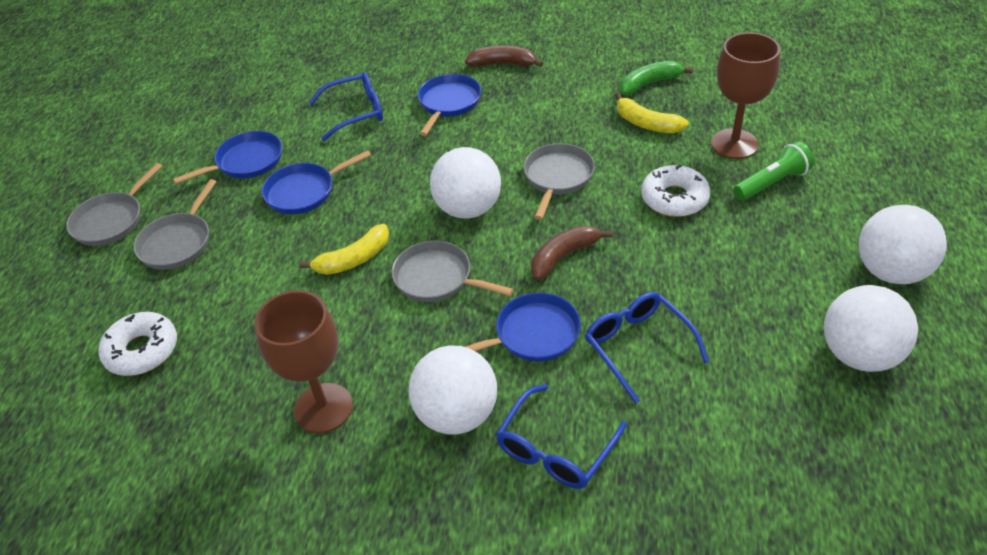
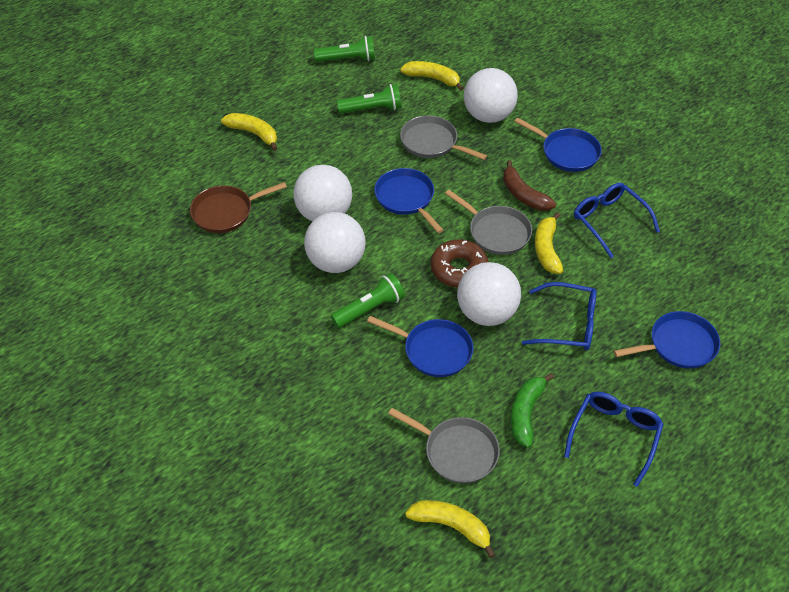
brown banana: [465,46,543,67] [531,225,613,280] = 2 -> [503,160,556,211] = 1
brown donut: none = 0 -> [431,240,489,288] = 1
brown goblet: [255,290,353,433] [711,33,780,159] = 2 -> none = 0
brown pan: none = 0 -> [190,182,287,233] = 1
green flashlight: [733,141,814,201] = 1 -> [314,36,375,62] [331,273,405,328] [337,84,401,114] = 3
grey pan: [66,163,162,246] [134,179,217,270] [392,240,514,302] [523,143,595,220] = 4 -> [388,408,500,484] [400,115,487,160] [445,190,532,255] = 3
white donut: [98,312,177,376] [641,165,710,217] = 2 -> none = 0
yellow banana: [299,224,389,275] [615,93,689,133] = 2 -> [221,113,277,151] [400,61,464,91] [405,500,495,558] [535,212,564,274] = 4

